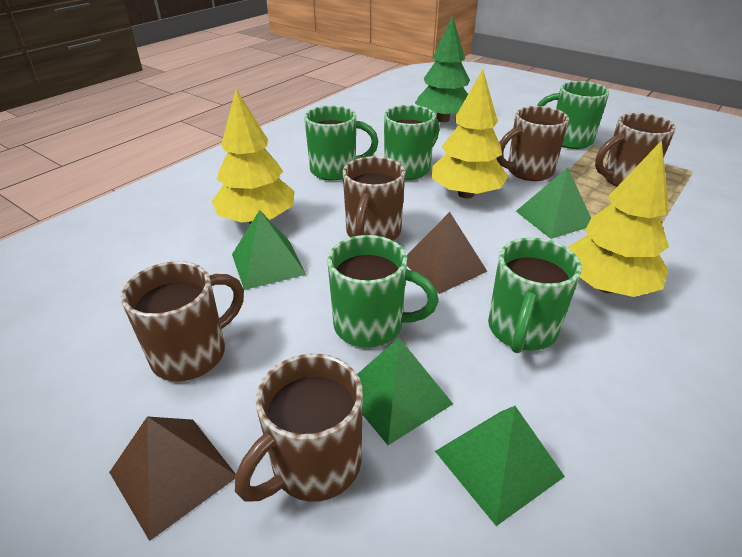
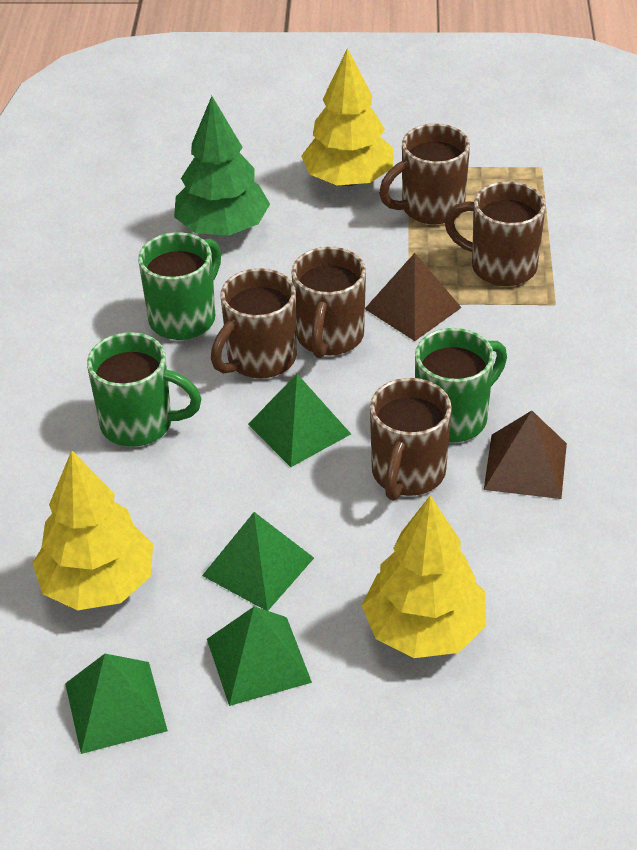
green mug: [304,105,378,180] [327,235,439,347] [384,105,439,180] [488,237,582,353] [537,81,609,149] = 5 -> [87,332,201,447] [138,232,221,340] [415,328,507,443] = 3

